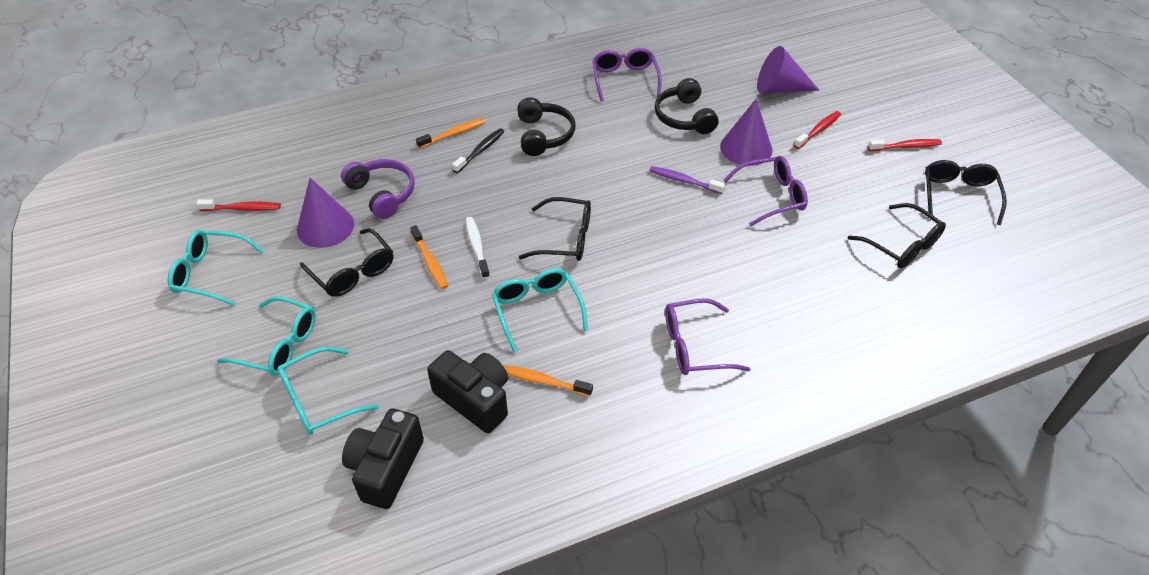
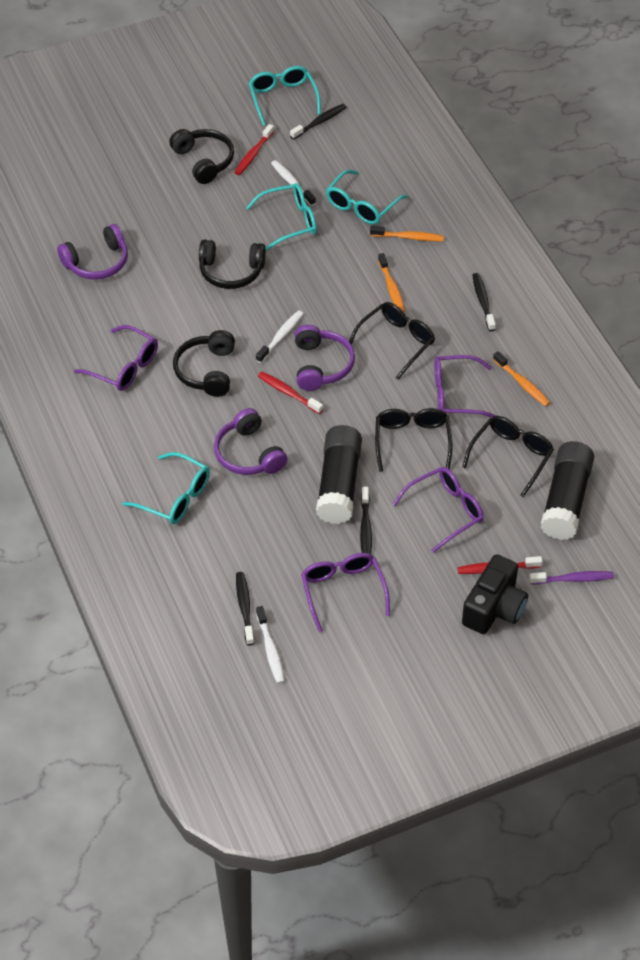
black camera: [342,409,424,509] [427,350,508,433] = 2 -> [462,554,528,634] = 1
black glasses: [300,228,393,297] [519,197,591,261] [848,203,946,268] [925,160,1007,225] = 4 -> [349,302,435,380] [375,408,453,472] [462,416,554,497] = 3
black glue stick: none = 0 -> [316,425,362,524] [541,441,594,540] = 2
black headphones: [517,97,576,156] [655,78,718,134] = 2 -> [169,129,234,184] [173,330,235,397] [199,240,266,289] = 3
black toothbrush: [452,128,505,173] = 1 -> [236,572,254,645] [290,104,346,140] [360,487,372,554] [472,273,496,331] = 4
purple cone: [297,178,354,248] [720,99,772,166] [757,46,820,94] = 3 -> none = 0
purple glasses: [593,48,662,102] [665,298,751,375] [723,156,808,227] = 3 -> [74,325,158,391] [301,553,390,632] [392,467,484,553] [435,355,497,418] = 4
purple headphones: [341,159,415,219] = 1 -> [57,224,128,280] [214,408,288,475] [295,325,355,391] = 3
white toothbrush: [466,217,490,279] = 1 -> [256,310,304,363] [256,606,285,684] [271,160,316,206] = 3

